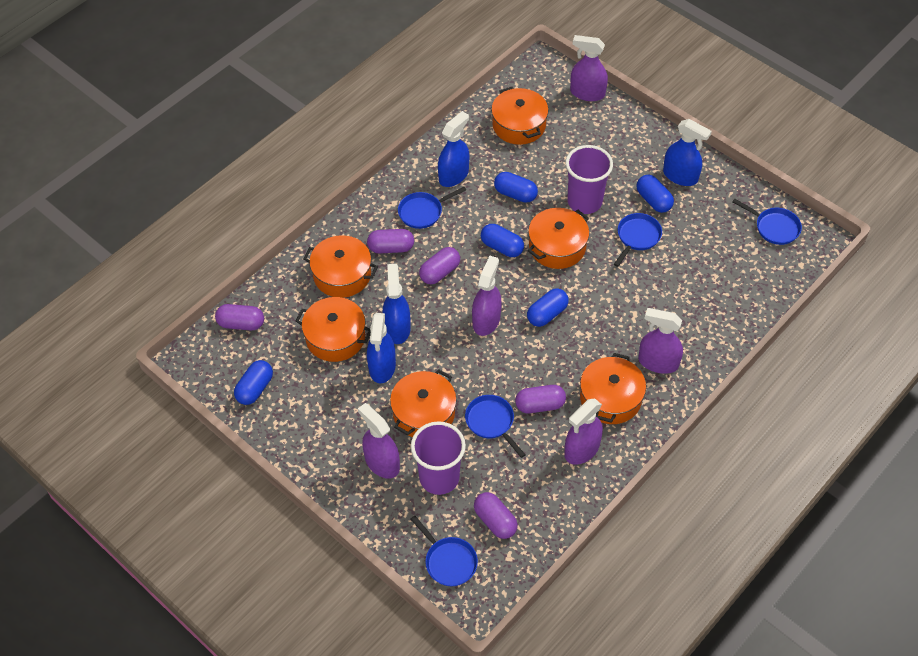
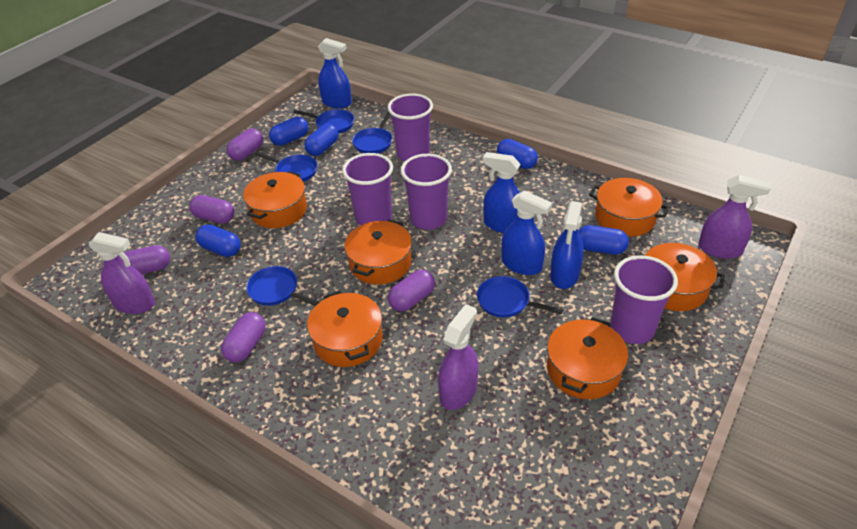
purple cup: [411,421,466,495] [566,145,613,214] = 2 -> [342,153,393,226] [388,94,433,161] [401,154,452,230] [610,255,678,344] = 4
purple spray bottle: [358,403,400,479] [472,256,502,336] [564,398,603,465] [570,35,608,101] [638,308,683,374] = 5 -> [89,232,155,314] [438,304,479,410] [698,175,771,259] = 3

